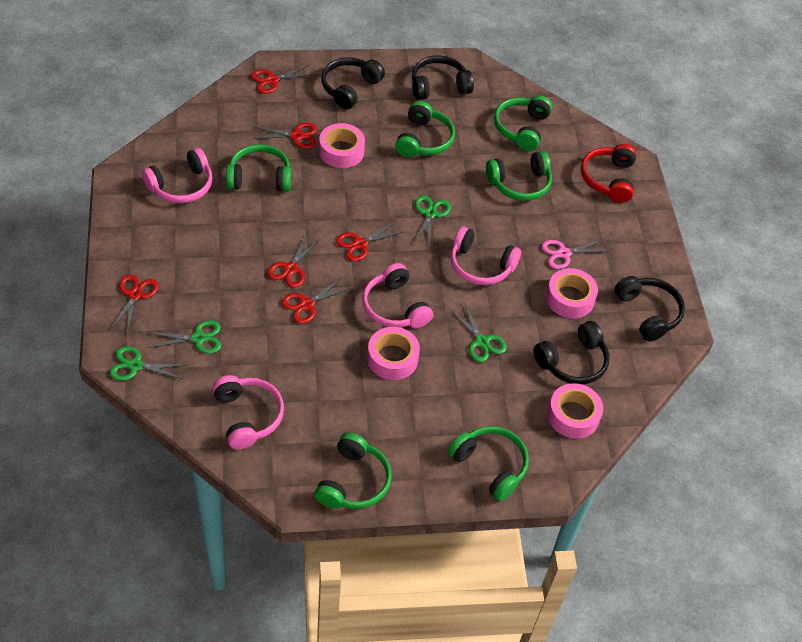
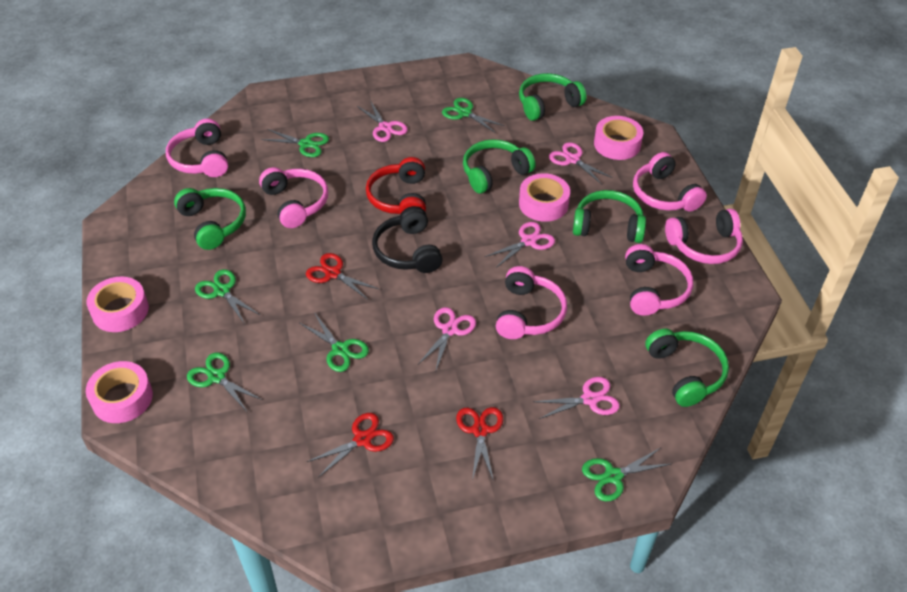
black headphones: [321,57,385,110] [412,55,474,100] [533,321,610,384] [614,276,685,342] = 4 -> [372,206,443,273] = 1
green headphones: [226,144,291,192] [314,432,392,509] [395,101,455,158] [448,426,529,501] [486,151,552,201] [494,96,552,151] = 6 -> [174,188,246,250] [463,139,536,194] [519,73,587,121] [573,190,646,243] [645,328,729,407] = 5
green scissors: [110,346,186,381] [148,320,221,354] [413,195,451,246] [450,304,507,362] = 4 -> [187,353,262,412] [195,269,260,323] [261,129,329,157] [300,312,369,372] [442,98,505,133] [582,448,671,502] = 6
pink headphones: [142,148,213,203] [212,375,284,449] [362,263,433,328] [451,227,521,285] = 4 -> [166,118,228,177] [259,167,328,228] [496,266,567,339] [625,244,693,316] [633,152,707,212] [665,209,743,264] = 6
pink scissors: [541,239,609,269] = 1 -> [357,100,408,142] [418,307,476,370] [485,222,555,268] [533,377,620,419] [549,142,613,185] = 5
red scissors: [110,275,159,333] [251,65,314,93] [253,123,317,149] [268,234,320,288] [282,277,351,324] [336,222,403,261] = 6 -> [306,253,379,300] [307,413,394,477] [456,407,503,481] = 3

